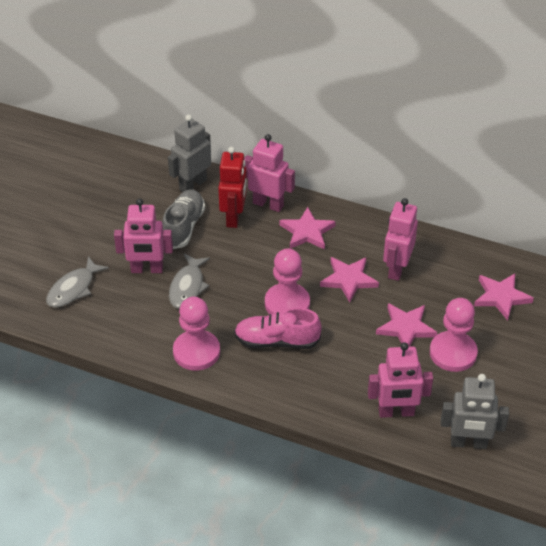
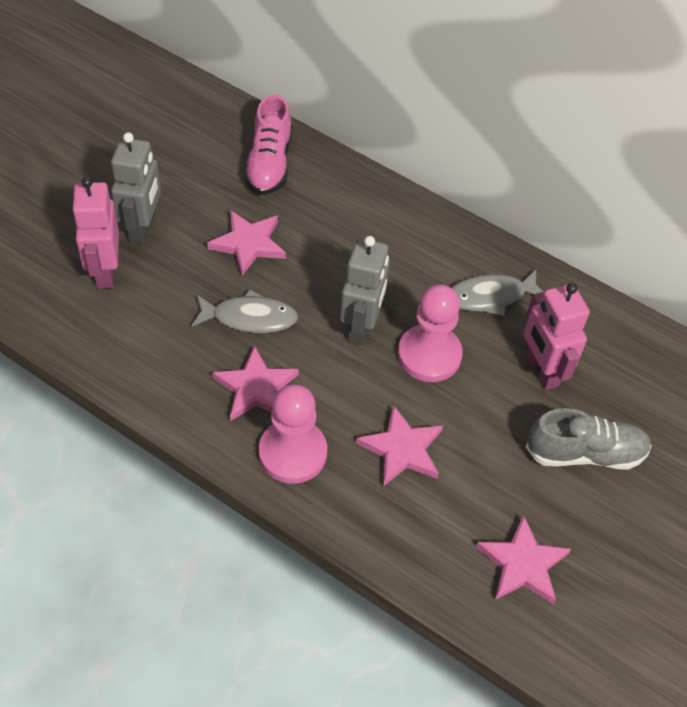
pink pawn: [173,297,220,371] [265,248,310,314] [430,298,478,372] = 3 -> [259,384,327,484] [398,284,463,382] = 2
pink robot: [114,199,173,273] [244,134,295,212] [368,342,433,418] [383,198,418,281] = 4 -> [72,177,119,289] [524,283,590,390] = 2
red robot: [218,147,247,228] = 1 -> none = 0

